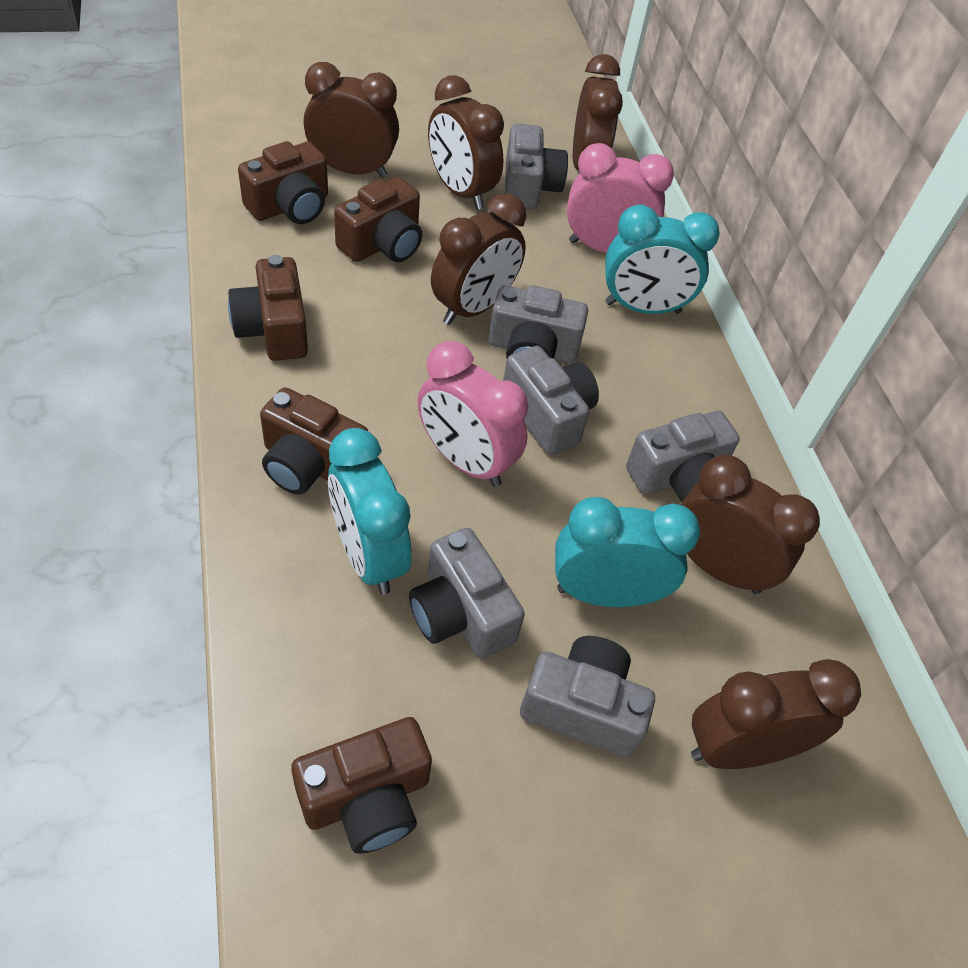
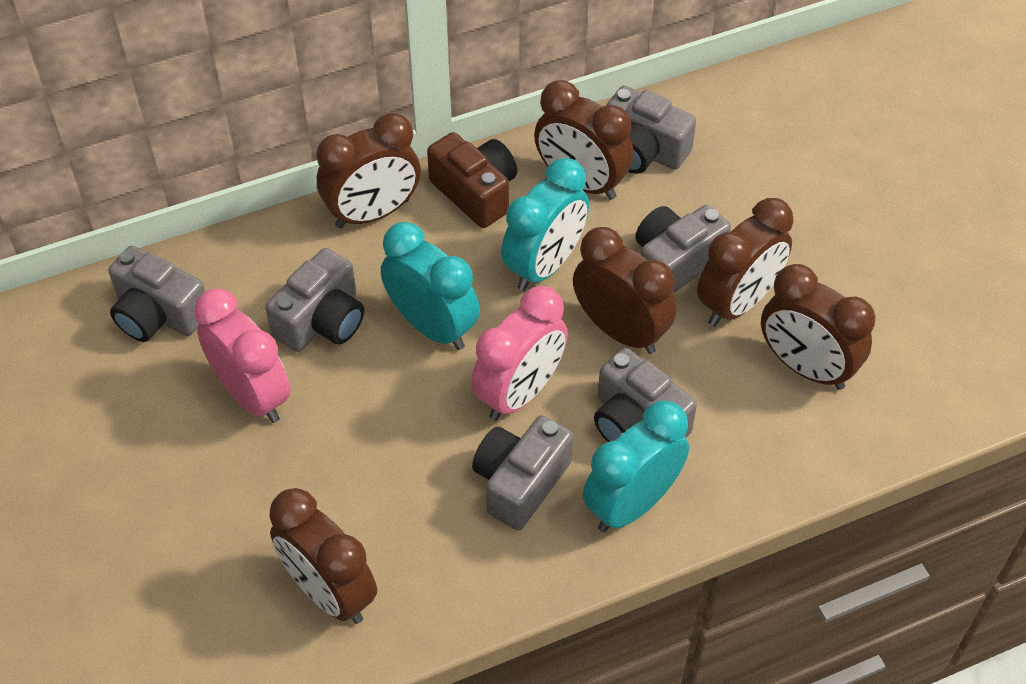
brown camera: [228,255,308,361] [238,141,328,224] [260,387,368,495] [291,717,432,854] [334,177,422,262] = 5 -> [427,132,517,228] = 1

